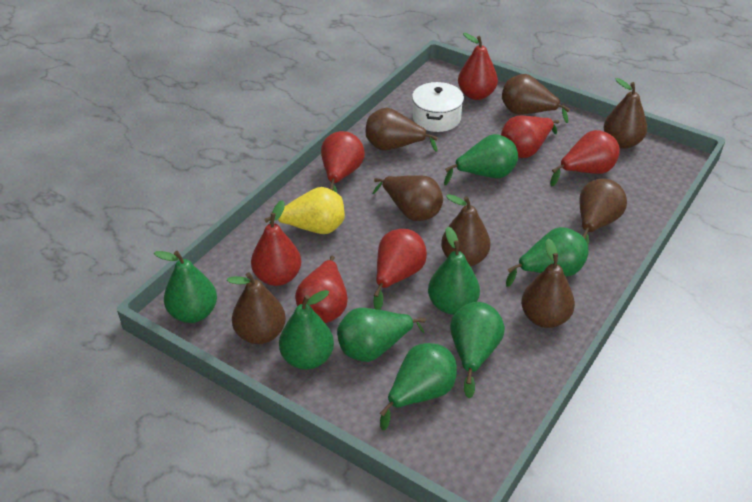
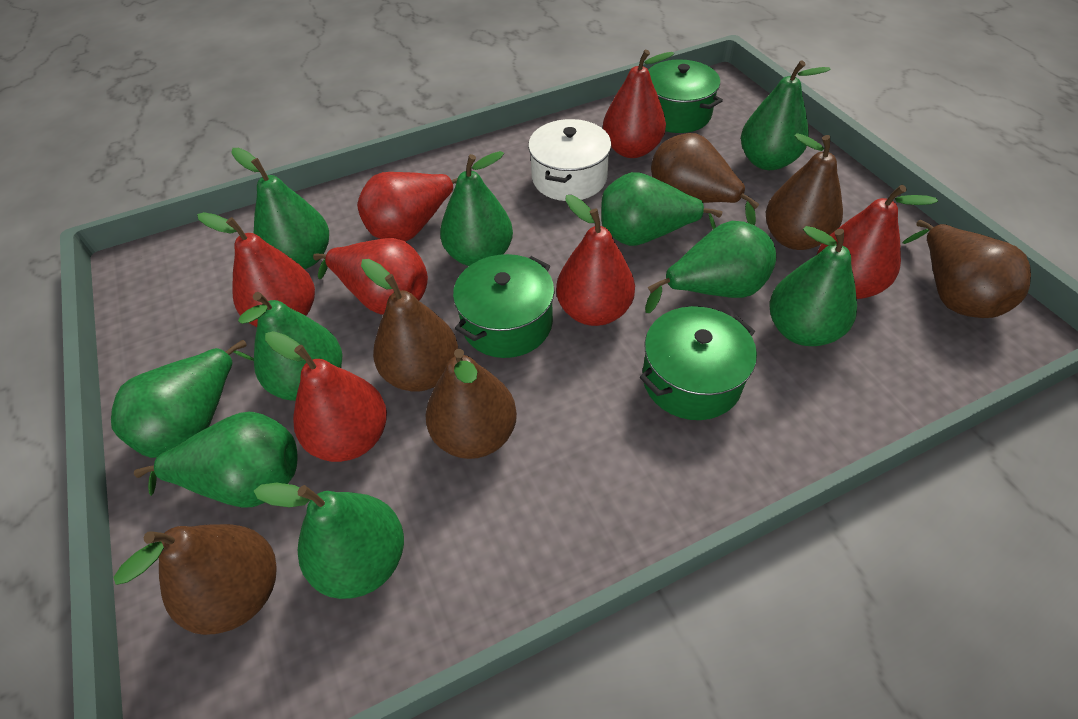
brown pear: [227,272,286,344] [366,108,438,152] [372,175,443,221] [441,194,491,267] [502,74,570,123] [521,239,575,328] [579,179,627,245] [603,78,647,149] = 8 -> [113,524,277,635] [361,259,458,392] [426,349,517,459] [651,133,760,226] [766,133,843,250] [902,220,1031,318] = 6
green pear: [154,251,217,323] [279,290,334,370] [337,308,426,362] [380,343,457,430] [428,227,480,315] [444,134,518,185] [450,302,505,398] [506,227,589,287] = 8 -> [111,340,254,458] [134,412,297,508] [231,148,329,269] [238,292,343,401] [254,483,404,599] [440,151,513,266] [601,172,722,246] [645,221,776,313] [741,60,831,170] [769,226,857,346] = 10
green pot: none = 0 -> [453,254,555,358] [640,306,757,420] [647,59,723,133] = 3
yellow pear: [264,187,345,234] = 1 -> none = 0

